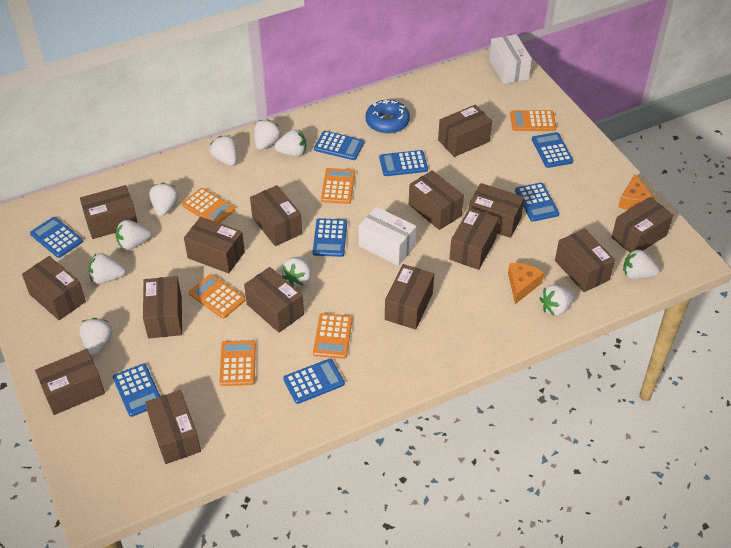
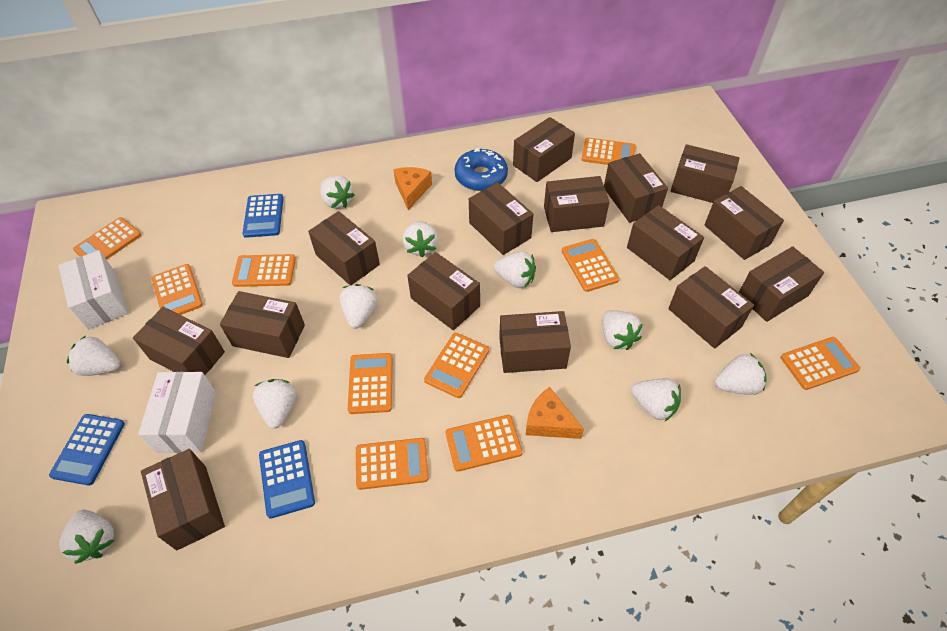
blue calculator: [30,217,83,258] [113,364,160,417] [283,359,345,404] [313,218,347,257] [314,131,364,160] [379,150,428,176] [515,183,559,222] [532,132,573,168] = 8 -> [49,414,125,486] [242,194,283,238] [259,440,315,519] = 3
orange calculator: [182,188,235,223] [189,274,246,319] [219,340,256,386] [313,313,352,359] [321,168,355,204] [510,110,556,131] = 6 -> [73,217,142,260] [151,264,203,315] [232,254,296,287] [348,353,392,414] [356,438,428,490] [424,333,489,398] [446,415,523,472] [562,239,619,292] [581,137,636,165] [781,337,860,390] = 10

